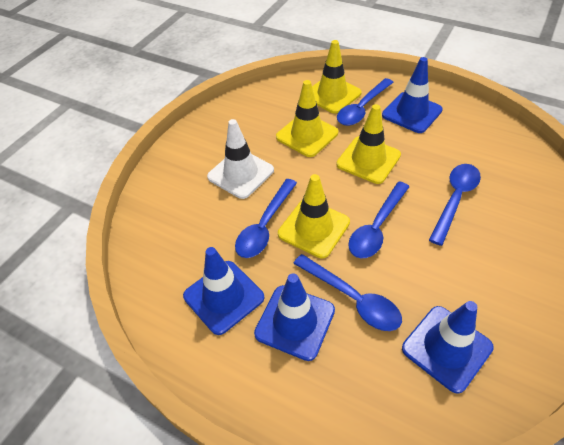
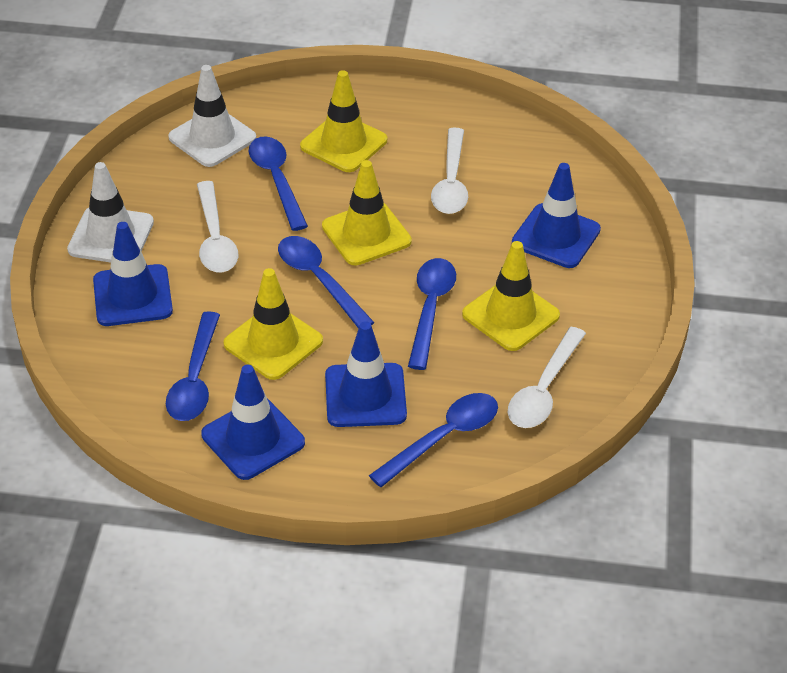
white spoon: none = 0 -> [197,181,238,272] [431,128,468,214] [508,327,586,428] = 3
white traffic cone: [207,119,274,199] = 1 -> [67,162,154,262] [168,65,256,167] = 2

